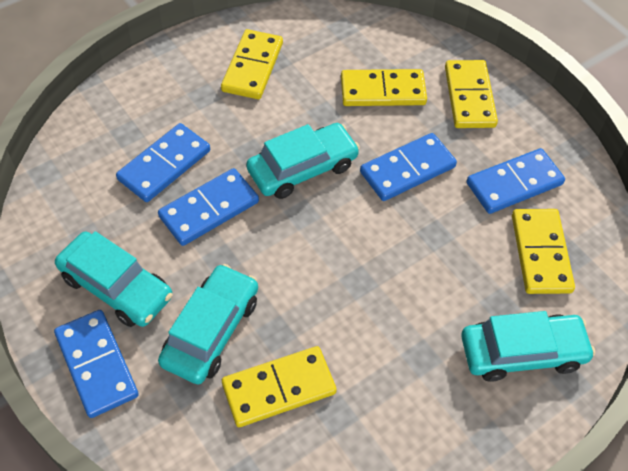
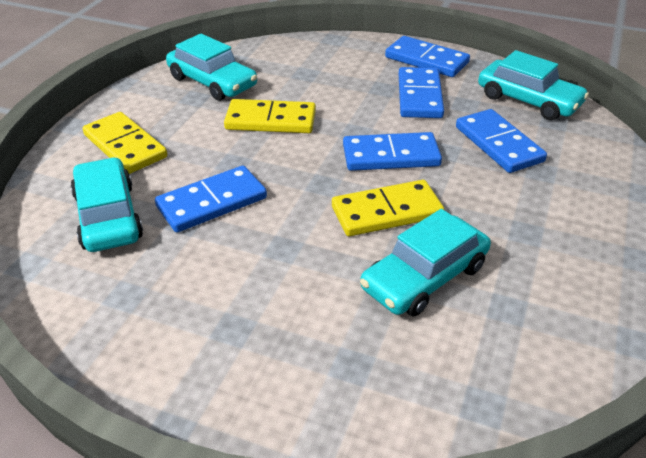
yellow domino: [221,29,283,99] [222,346,337,427] [341,69,427,106] [445,60,498,128] [512,209,575,294] = 5 -> [82,112,167,174] [224,99,316,133] [332,180,444,236] = 3

